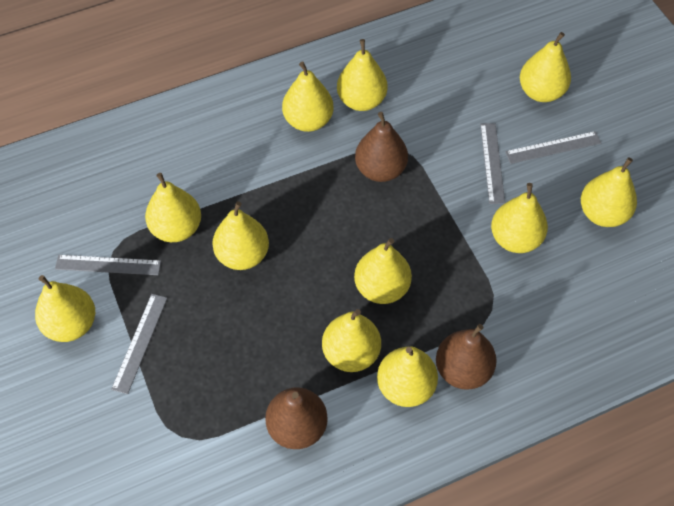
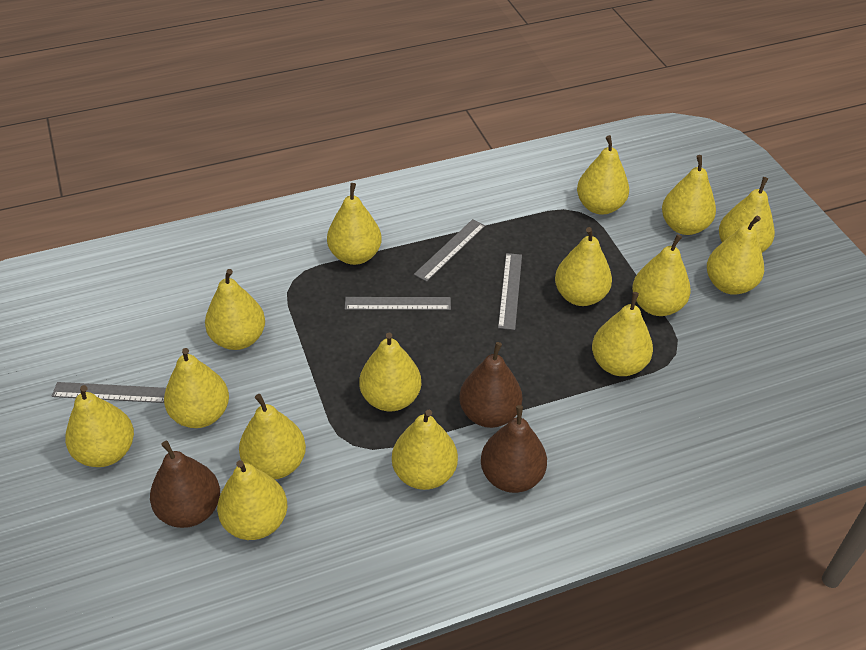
yellow pear: [35,275,95,342] [145,173,201,242] [212,201,269,270] [282,61,334,132] [322,309,381,372] [337,39,388,111] [354,238,412,304] [377,347,438,407] [491,183,548,253] [520,32,571,102] [581,157,637,227] = 11 -> [65,385,134,467] [164,348,229,428] [205,269,265,350] [217,460,287,540] [239,394,306,479] [327,183,382,265] [359,333,421,412] [392,410,458,490] [555,227,612,306] [577,135,629,215] [592,292,653,376] [632,234,691,316] [662,155,716,235] [707,215,764,295] [719,177,775,253] = 15

